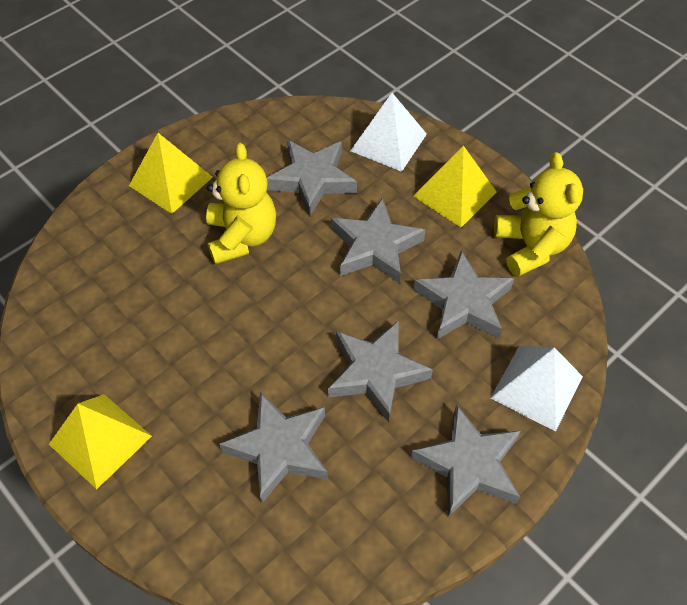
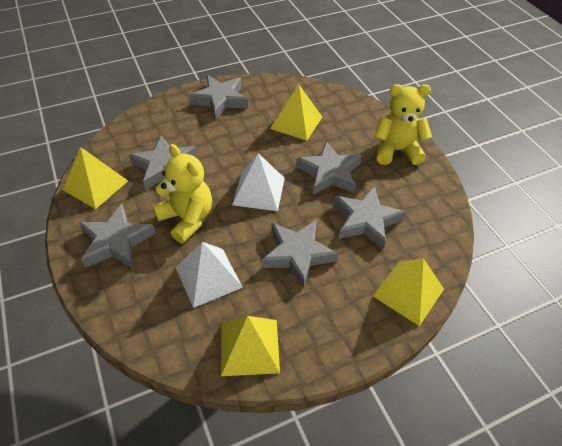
yellow pyramid: [49,394,152,489] [129,133,213,214] [413,146,497,227] = 3 -> [63,147,128,209] [221,316,280,376] [270,84,322,141] [373,258,444,326] = 4

